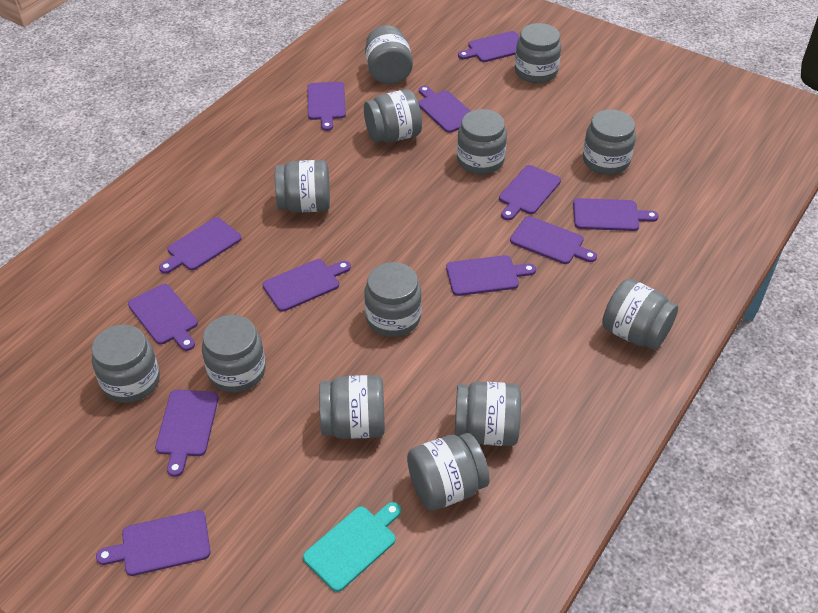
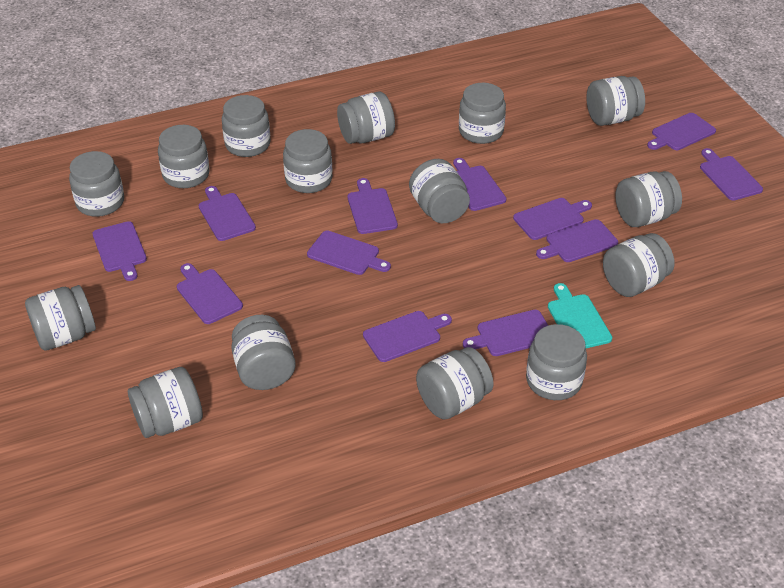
grey jar: [91,324,160,403] [202,315,266,393] [275,160,330,212] [319,375,385,439] [364,89,422,143] [364,262,422,337] [365,25,413,84] [407,433,490,511] [454,381,521,446] [457,109,507,174] [515,23,561,83] [583,109,636,175] [602,279,678,350] = 13 -> [25,285,96,351] [69,151,124,217] [128,367,203,438] [158,125,209,188] [222,95,271,157] [232,315,296,390] [283,129,333,193] [337,91,395,144] [409,159,470,223] [416,347,494,420] [459,83,506,144] [526,324,587,400] [586,76,645,126] [603,233,675,297] [615,171,682,227] = 15

